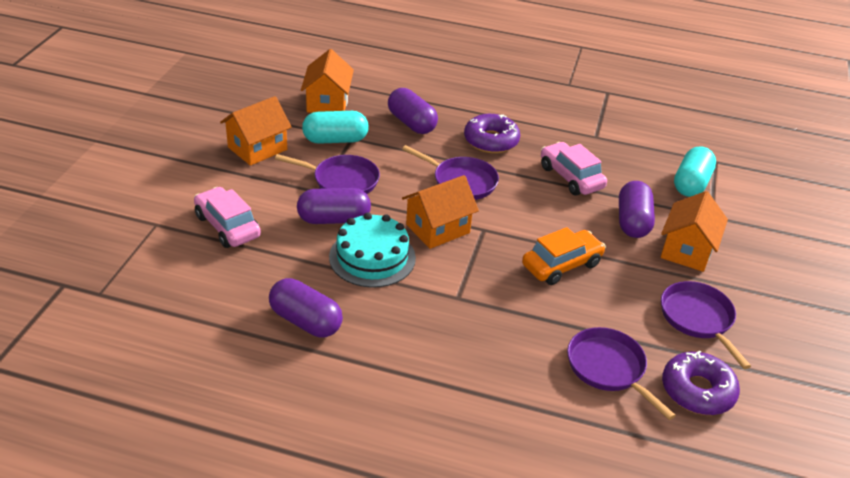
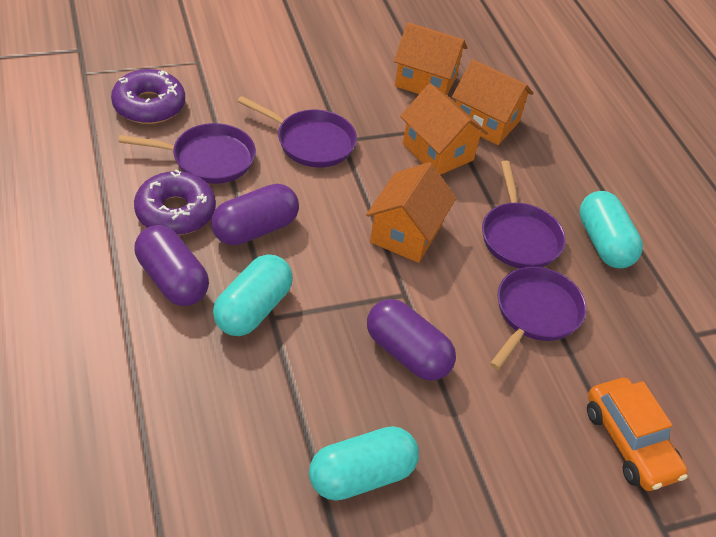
pink car: [194,187,261,248] [541,142,607,196] = 2 -> none = 0
purple capsule: [269,278,343,337] [297,188,371,224] [388,88,438,134] [619,181,655,238] = 4 -> [135,225,209,306] [211,184,299,245] [367,299,456,381] = 3
turquoise cake: [329,213,416,288] = 1 -> none = 0
turquoise capsule: [302,111,369,144] [674,146,716,197] = 2 -> [213,254,293,336] [309,426,419,500] [579,191,643,268] = 3

